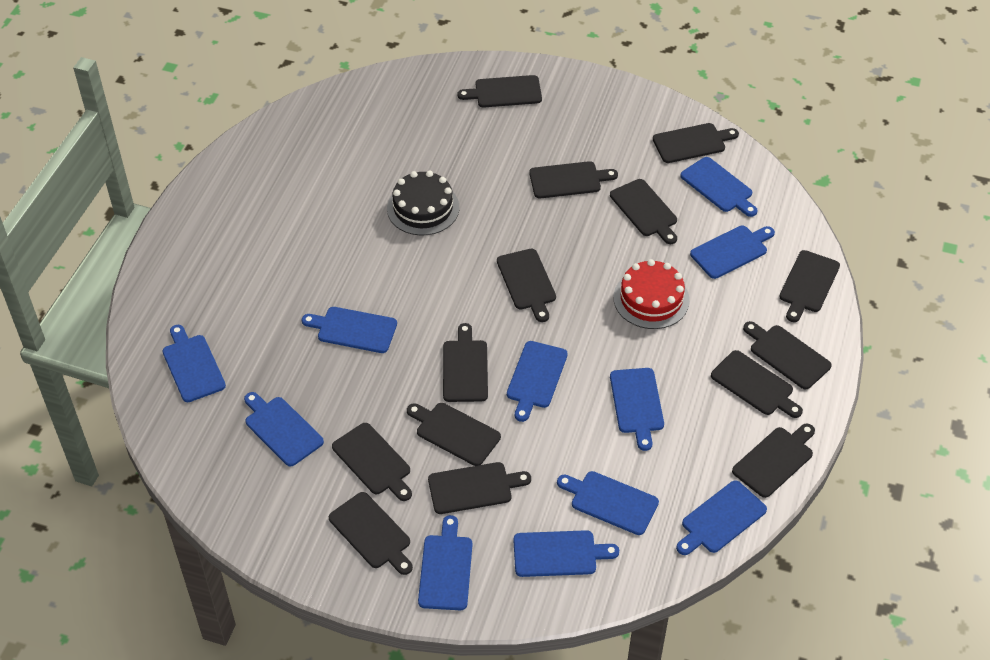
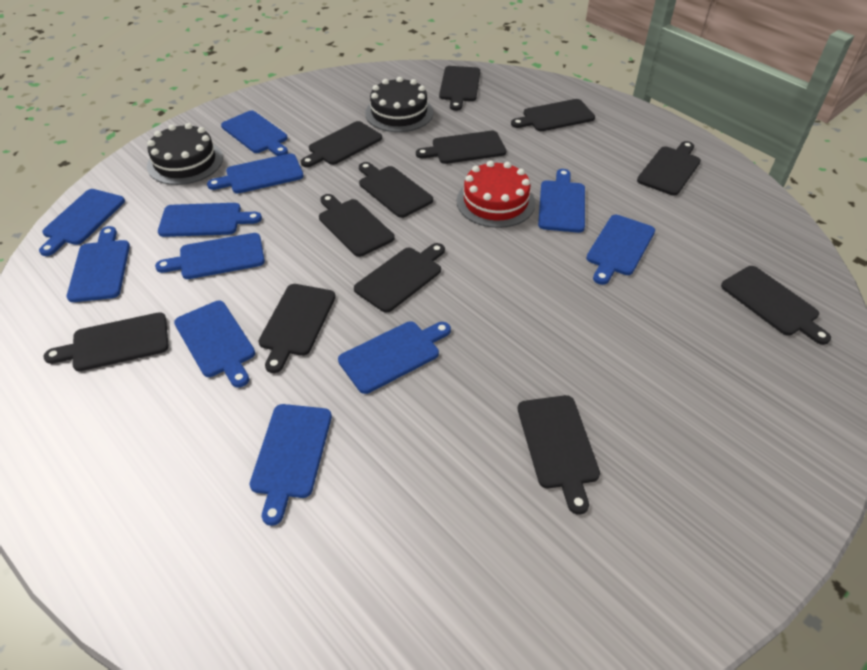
black cake: [387,171,459,235] = 1 -> [147,123,223,185] [365,77,433,132] = 2
black cutting board: [329,492,413,575] [332,423,412,501] [407,403,501,466] [428,462,531,514] [443,323,488,402] [457,75,542,107] [497,249,556,322] [529,161,618,198] [610,179,677,244] [653,123,739,163] [711,350,803,418] [732,423,815,498] [743,321,832,389] [779,250,840,322] = 14 -> [43,312,169,371] [259,284,336,373] [301,121,382,167] [319,194,395,257] [354,243,445,313] [359,162,433,218] [416,131,506,164] [439,66,480,111] [511,99,595,131] [518,395,600,515] [637,141,701,196] [721,266,831,345] = 12

